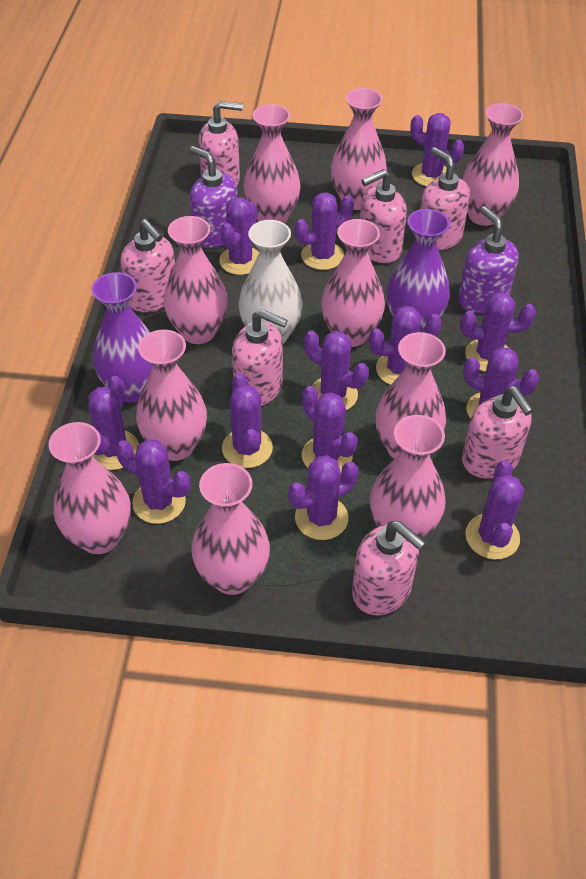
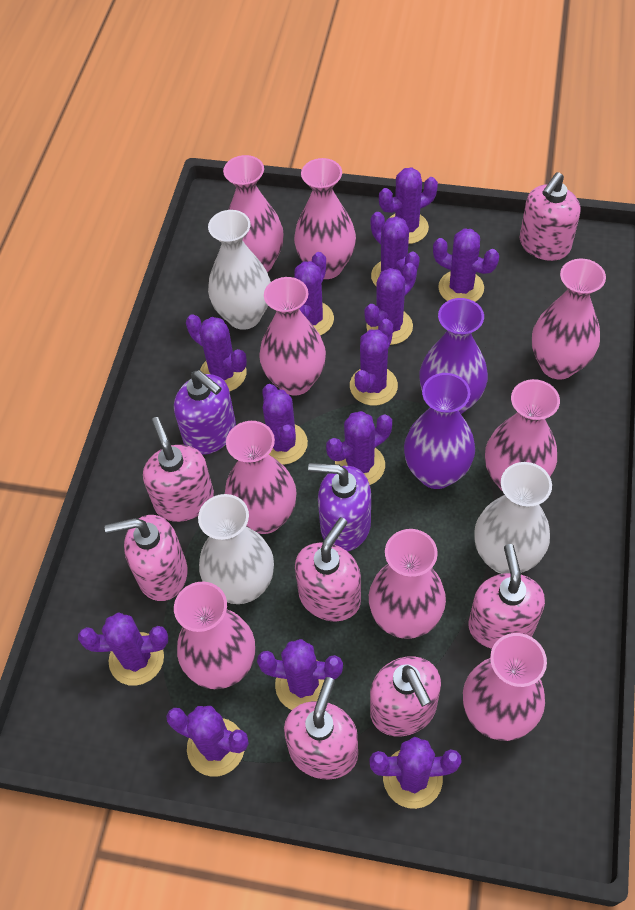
pink vase: [48,422,131,554] [136,330,207,461] [164,216,228,344] [191,463,270,595] [243,104,301,223] [321,219,385,347] [331,88,387,210] [370,415,445,539] [376,332,446,459] [462,103,523,226] = 10 -> [174,582,255,689] [223,155,284,272] [225,421,297,534] [259,277,326,396] [294,158,356,279] [369,529,446,639] [463,633,547,741] [485,379,560,490] [532,259,606,379] = 9
white vase: [239,220,303,344] = 1 -> [198,494,274,604] [208,210,271,330] [474,462,552,574] = 3

